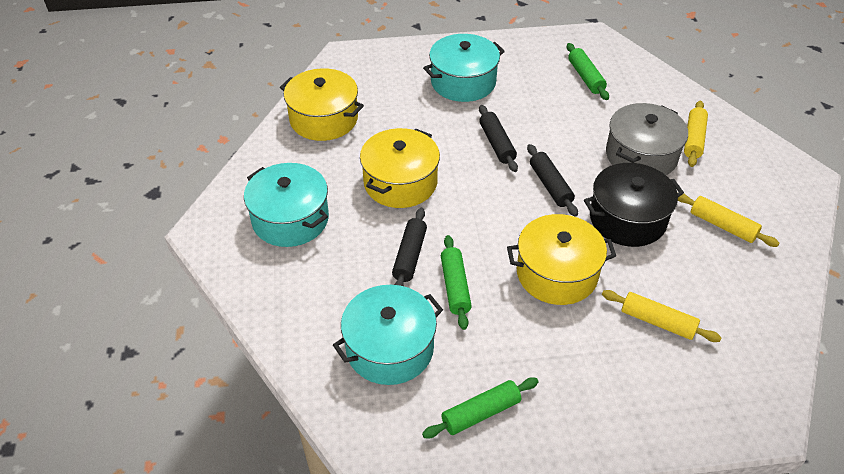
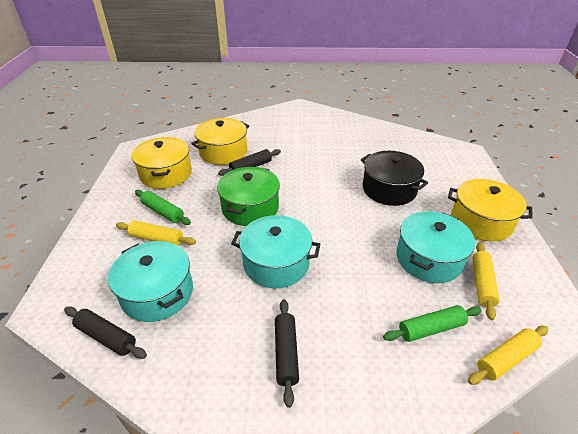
green pot: none = 0 -> [217,167,280,226] = 1
green rolling pin: [422,377,539,438] [441,235,472,330] [567,43,609,100] = 3 -> [135,190,191,225] [383,305,482,342] = 2
grey pot: [606,103,688,175] = 1 -> none = 0

